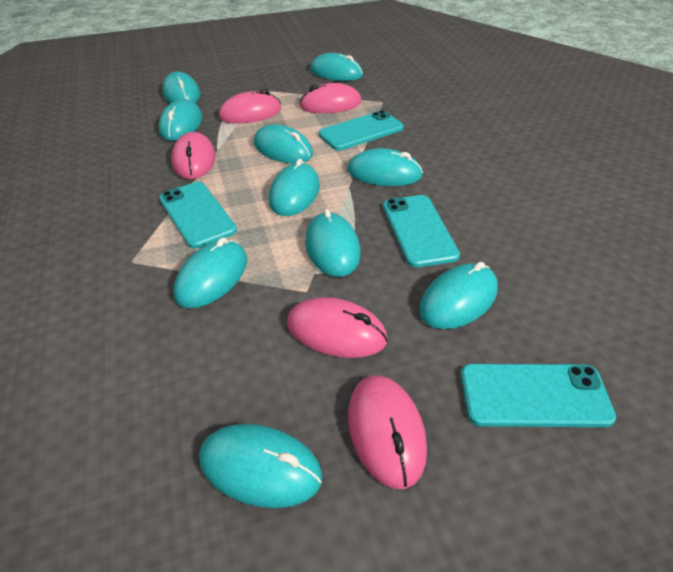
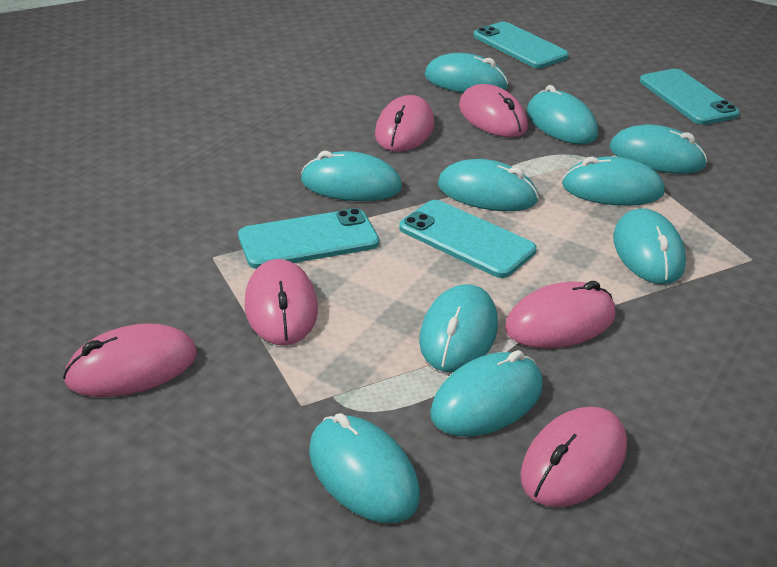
pink mouse: [171,132,216,179] [219,89,281,124] [287,297,388,358] [299,83,361,113] [348,376,427,489] = 5 -> [63,323,197,397] [245,259,318,345] [375,95,434,152] [459,84,528,138] [505,281,615,348] [521,406,627,507] = 6

